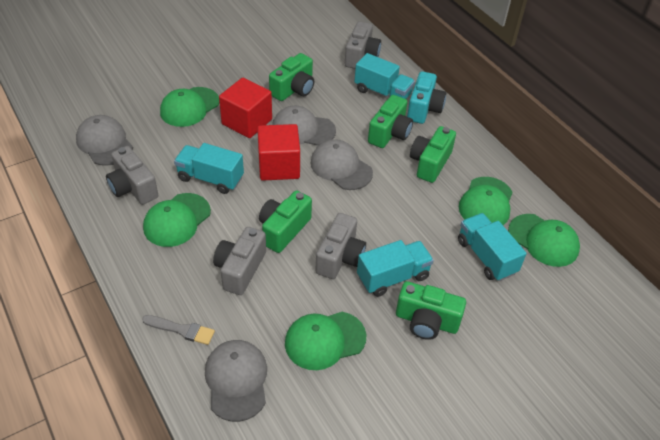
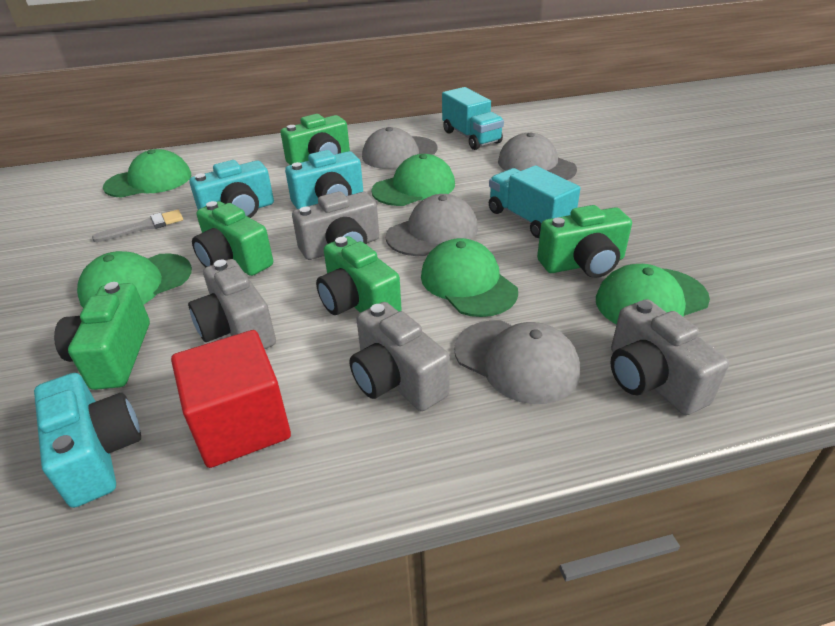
red cube: [219,78,272,138] [257,124,300,180] = 2 -> [171,330,291,468] = 1
turquoise camera: [407,71,446,124] = 1 -> [34,373,141,508] [189,160,274,218] [285,150,363,209] = 3
turquoise truck: [174,143,244,194] [354,53,415,99] [357,240,434,297] [458,213,527,281] = 4 -> [442,87,504,150] [489,165,581,238] = 2

